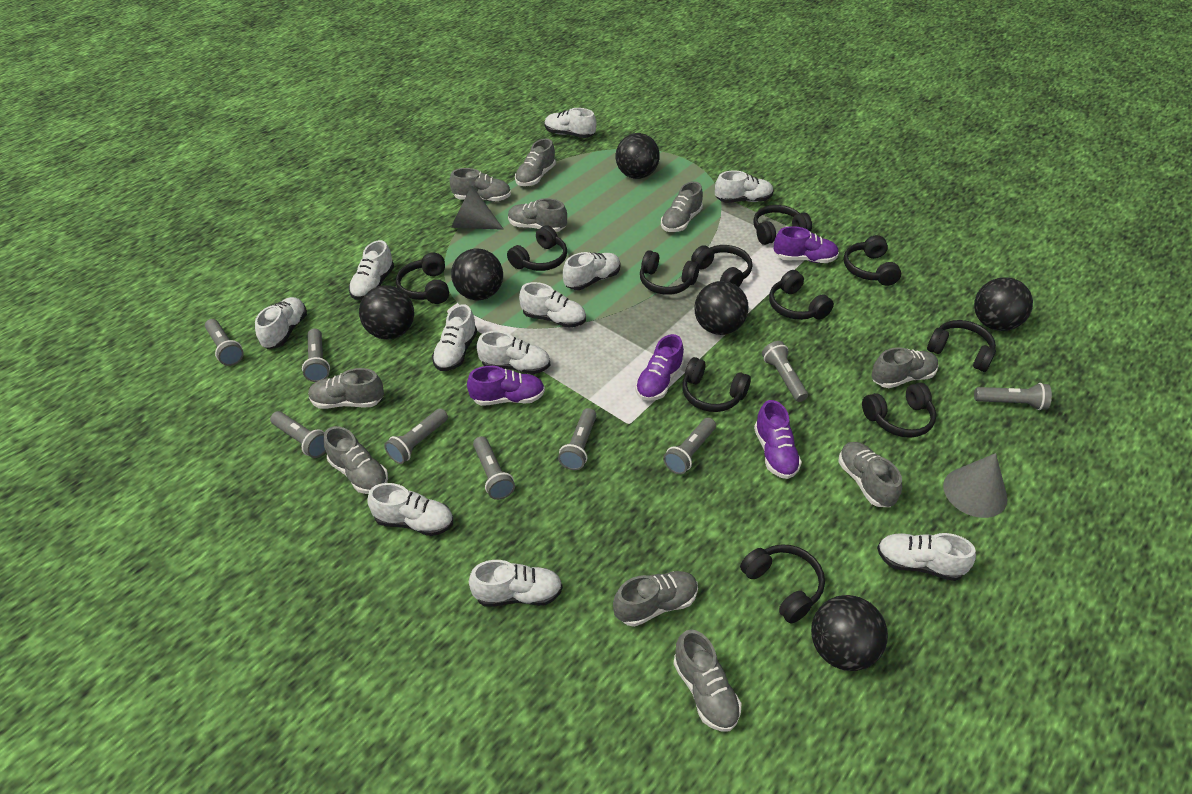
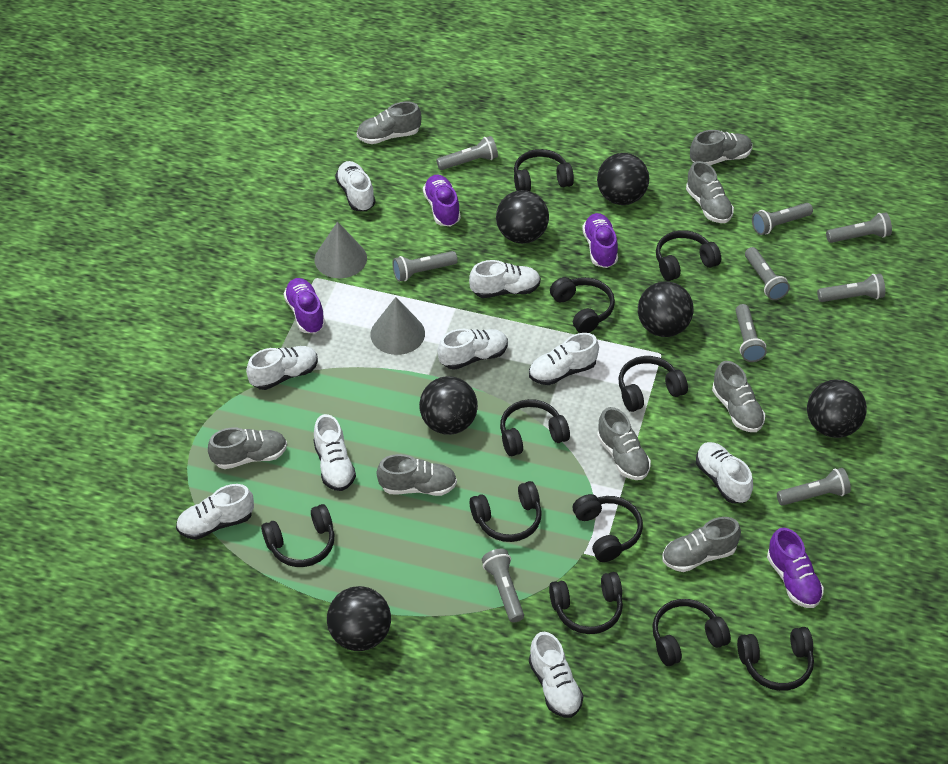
grey shoe: [308,368,384,409] [323,426,388,494] [450,168,511,202] [508,198,567,232] [515,139,556,186] [613,571,698,627] [661,181,703,232] [673,629,742,732] [838,442,902,507] [872,347,939,388] = 10 -> [208,428,287,469] [357,102,421,144] [377,454,457,496] [597,407,651,480] [662,517,741,572] [686,161,734,223] [690,130,752,165] [712,361,765,432] = 8
white shoe: [255,297,307,349] [349,240,394,300] [367,483,453,536] [432,304,477,371] [469,560,563,607] [477,331,550,374] [519,282,586,328] [544,108,596,138] [563,252,621,290] [715,170,774,203] [877,533,976,581] = 11 -> [176,484,254,540] [246,346,318,390] [313,414,356,491] [335,161,375,211] [438,329,508,370] [469,260,541,298] [529,333,599,385] [529,632,584,718] [696,442,753,504] = 9

